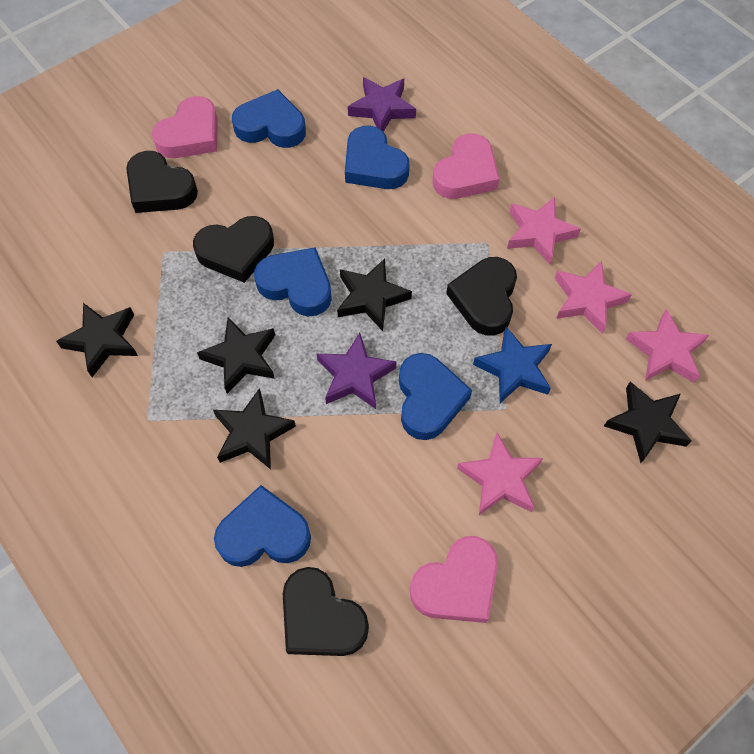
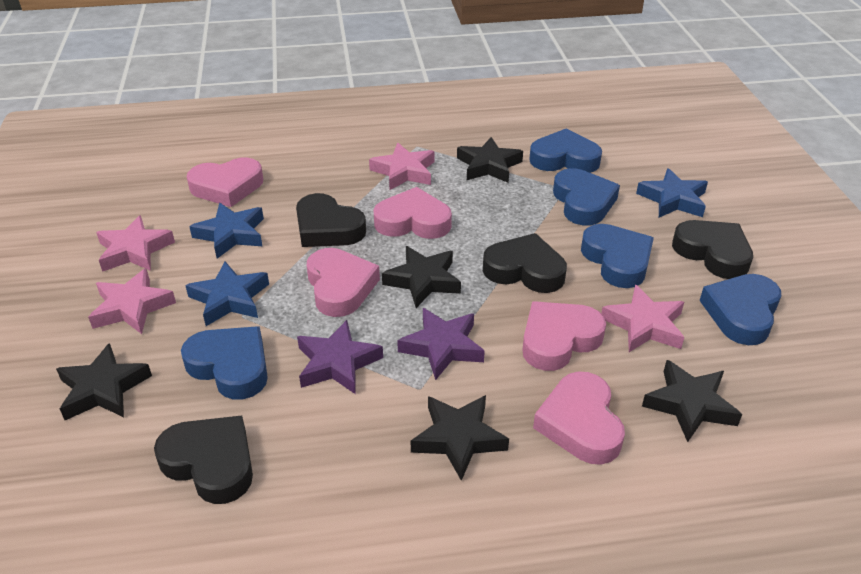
blue star: [473,327,552,403] = 1 -> [185,261,269,326] [189,203,264,258] [636,168,708,218] = 3
pink heart: [152,96,218,158] [410,536,498,623] [432,134,500,199] = 3 -> [187,157,263,207] [307,248,380,317] [373,187,452,239] [522,301,606,371] [533,371,625,465] = 5

